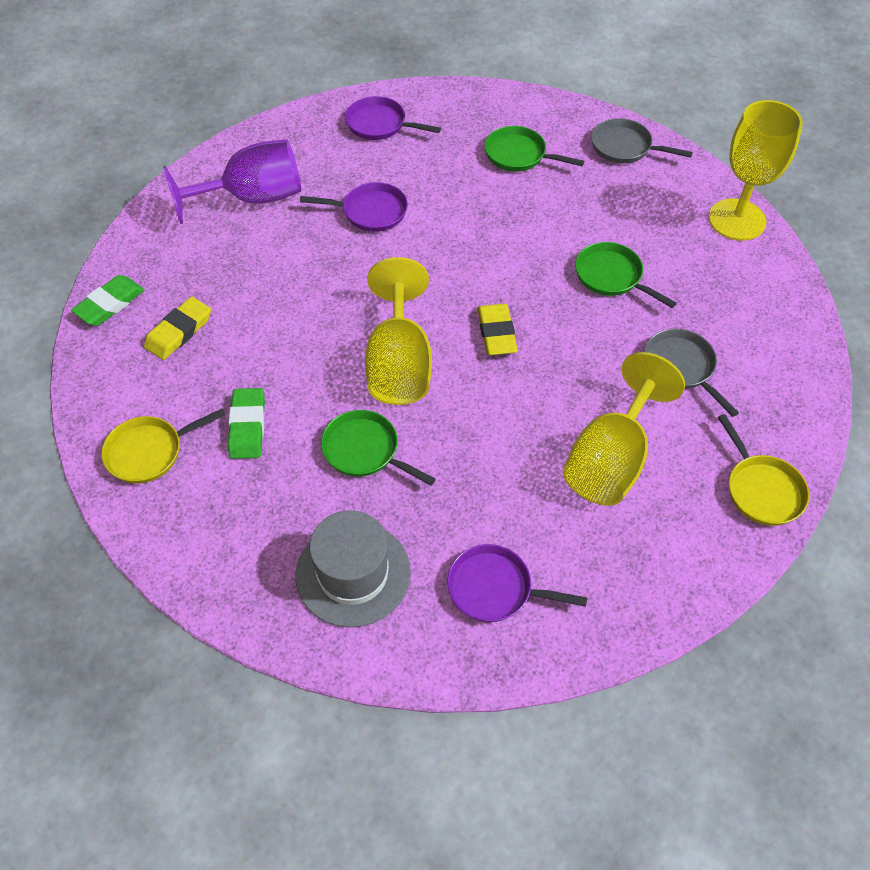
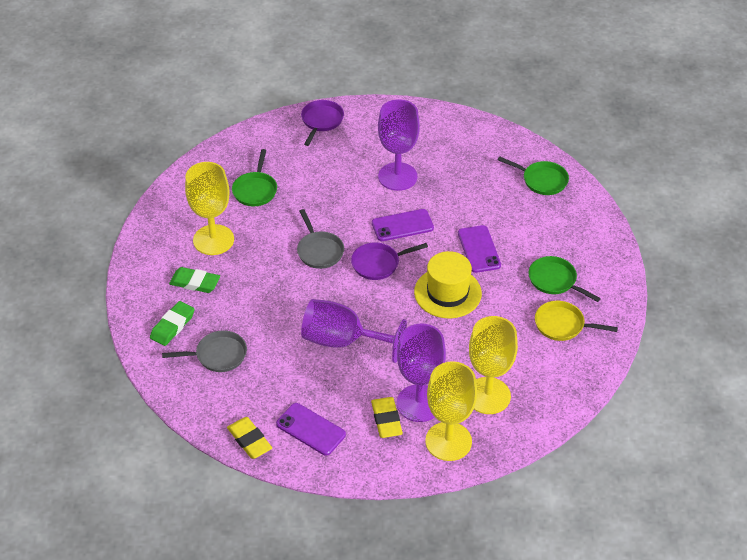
grey hat: [296,510,411,628] = 1 -> none = 0
purple goblet: [163,139,301,224] = 1 -> [301,299,407,363] [378,99,420,191] [397,324,446,422] = 3
purple pan: [300,182,408,232] [345,96,441,140] [447,544,587,622] = 3 -> [301,100,344,146] [351,242,428,280] = 2
purple phone: none = 0 -> [276,403,346,456] [372,209,434,241] [458,225,501,273] = 3
yellow hat: none = 0 -> [414,251,482,318] = 1
yellow pan: [101,408,226,484] [718,414,809,526] = 2 -> [535,301,618,341] = 1

